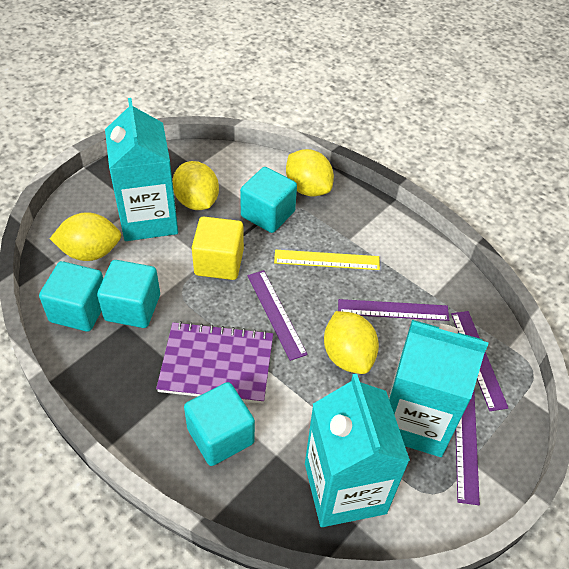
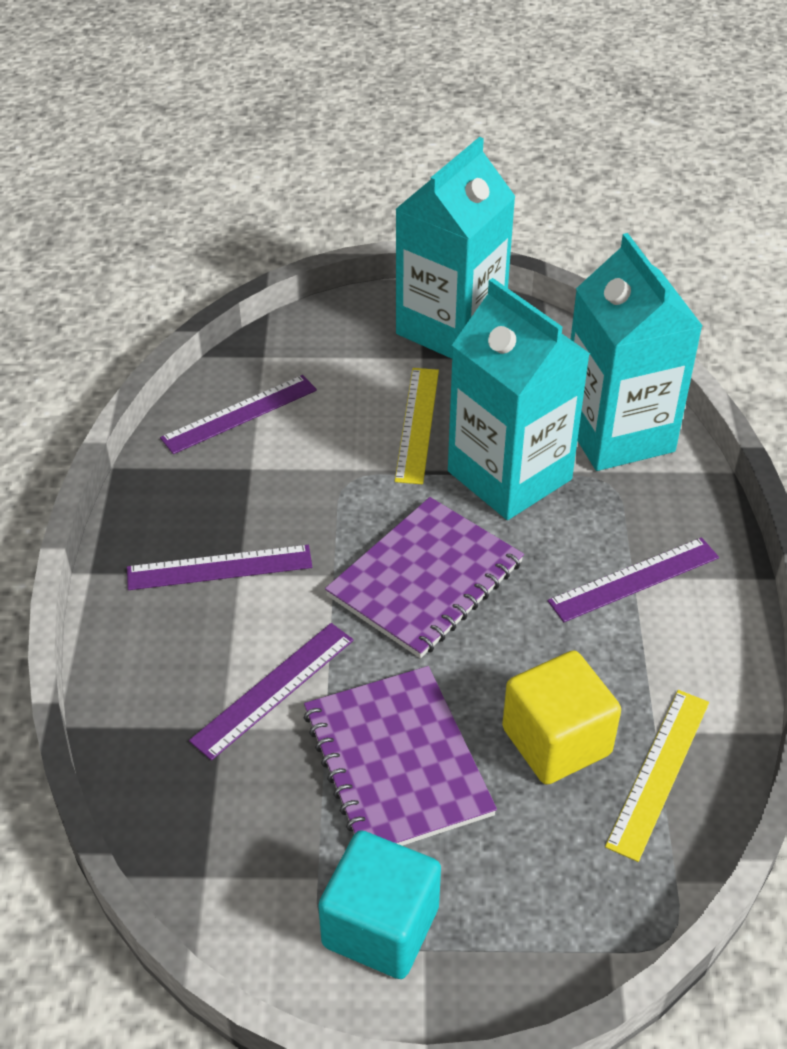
purple notebook: [156,321,273,404] = 1 -> [304,666,497,846] [325,497,524,658] = 2
turquoise cube: [39,261,103,332] [97,260,160,328] [184,382,255,466] [240,167,297,233] = 4 -> [318,830,441,979] = 1
yellow lemon: [50,212,121,261] [172,161,219,210] [286,149,334,197] [324,311,379,374] = 4 -> none = 0
yellow ruler: [274,250,380,270] = 1 -> [395,368,439,484] [605,690,709,862] = 2

